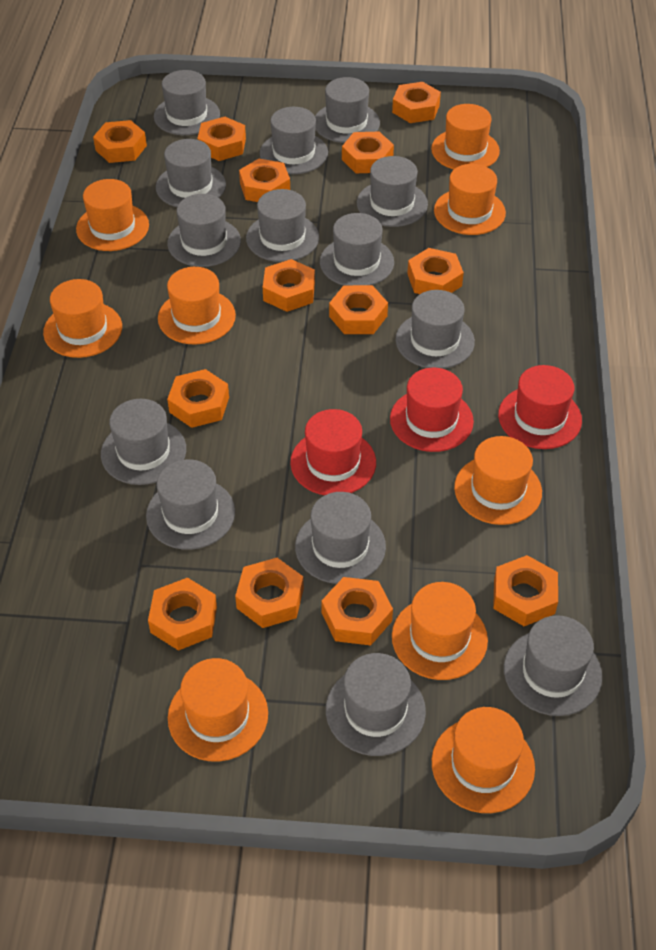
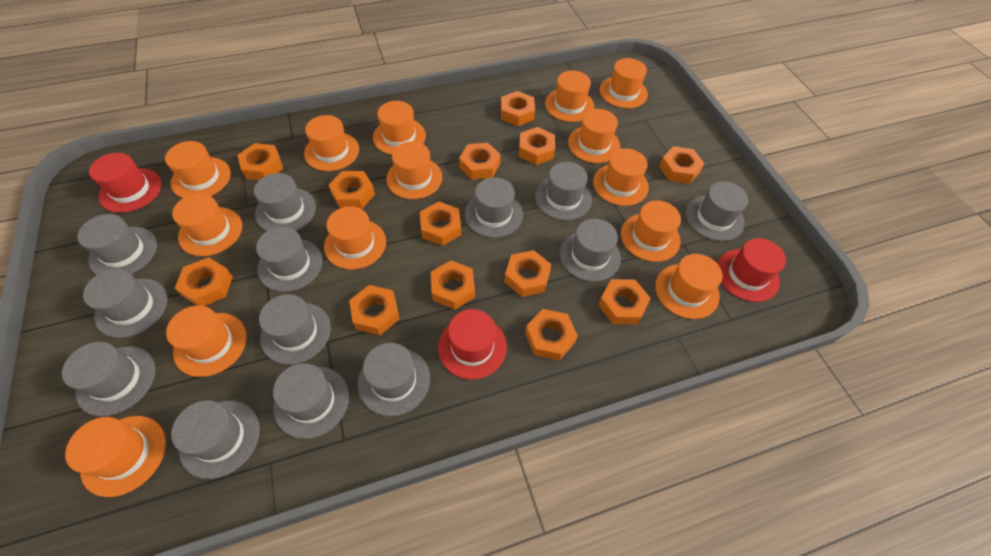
grey hat: [101,399,186,485] [146,459,235,550] [154,70,220,135] [156,139,226,207] [167,194,241,267] [246,189,319,262] [260,107,328,174] [295,492,386,584] [315,77,380,143] [320,213,394,285] [326,653,426,756] [357,156,428,227] [396,290,475,369] [504,615,602,716] = 14 -> [62,342,156,416] [77,214,157,275] [83,269,168,338] [171,400,260,479] [254,173,316,231] [256,227,323,292] [259,294,331,364] [273,363,349,439] [358,343,430,416] [465,177,523,238] [535,162,592,220] [560,219,621,282] [686,181,748,241] = 13
orange hat: [43,279,122,358] [76,179,149,251] [158,267,236,344] [168,658,268,762] [392,582,488,680] [431,104,500,169] [432,707,535,813] [434,164,506,235] [454,436,542,525] = 9 -> [65,416,166,497] [165,141,231,198] [166,306,247,377] [172,193,242,256] [304,115,359,171] [324,206,386,270] [373,101,426,155] [386,141,442,199] [545,71,594,122] [568,109,620,163] [593,148,649,206] [600,58,648,108] [621,200,681,262] [655,254,722,319] = 14

